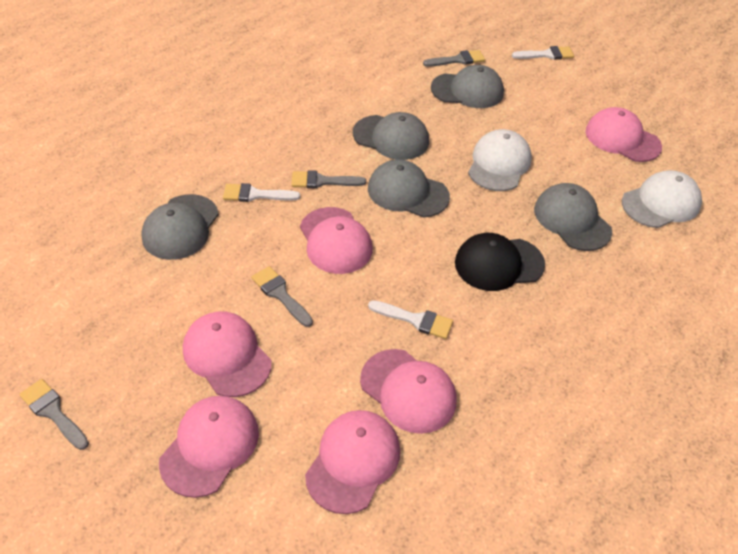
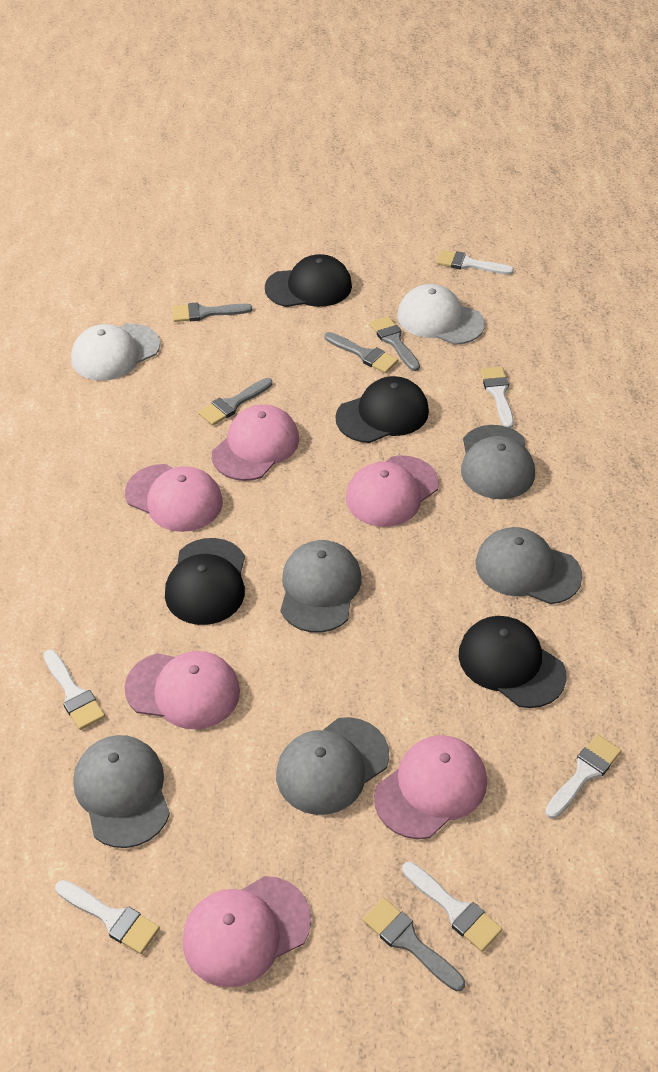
black cap: [455,233,545,291] = 1 -> [165,538,245,625] [265,254,352,307] [336,376,429,443] [459,616,567,708] = 4
grey brush: [19,379,89,450] [251,266,313,327] [291,170,366,188] [423,50,485,67] = 4 -> [172,302,252,322] [198,378,272,426] [325,332,398,373] [363,898,465,991] [370,316,420,371] = 5
white brush: [223,183,300,202] [368,300,453,339] [512,46,574,60] = 3 -> [44,650,105,730] [55,880,160,954] [402,862,502,952] [436,250,514,275] [480,367,514,428] [545,734,621,819] = 6

